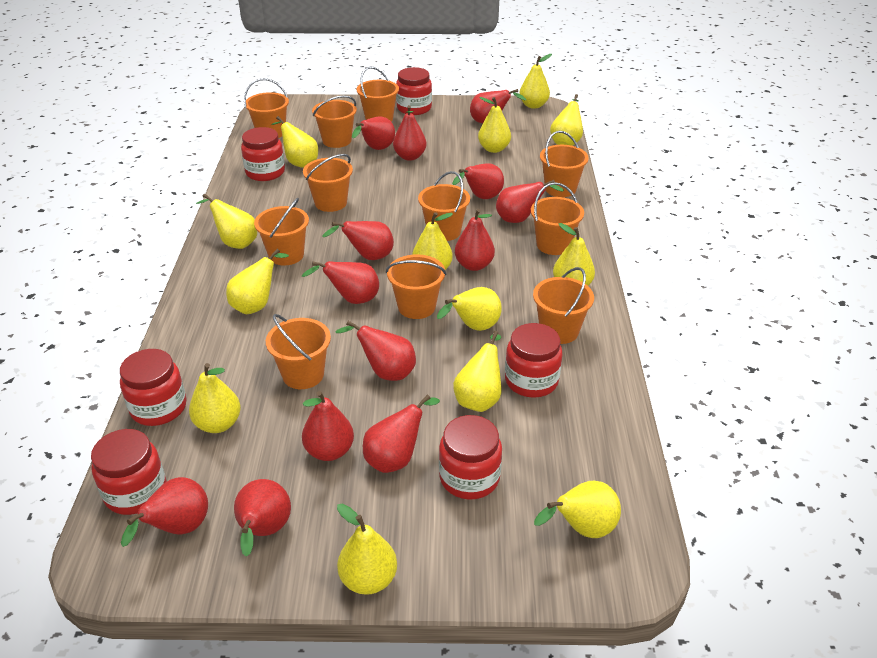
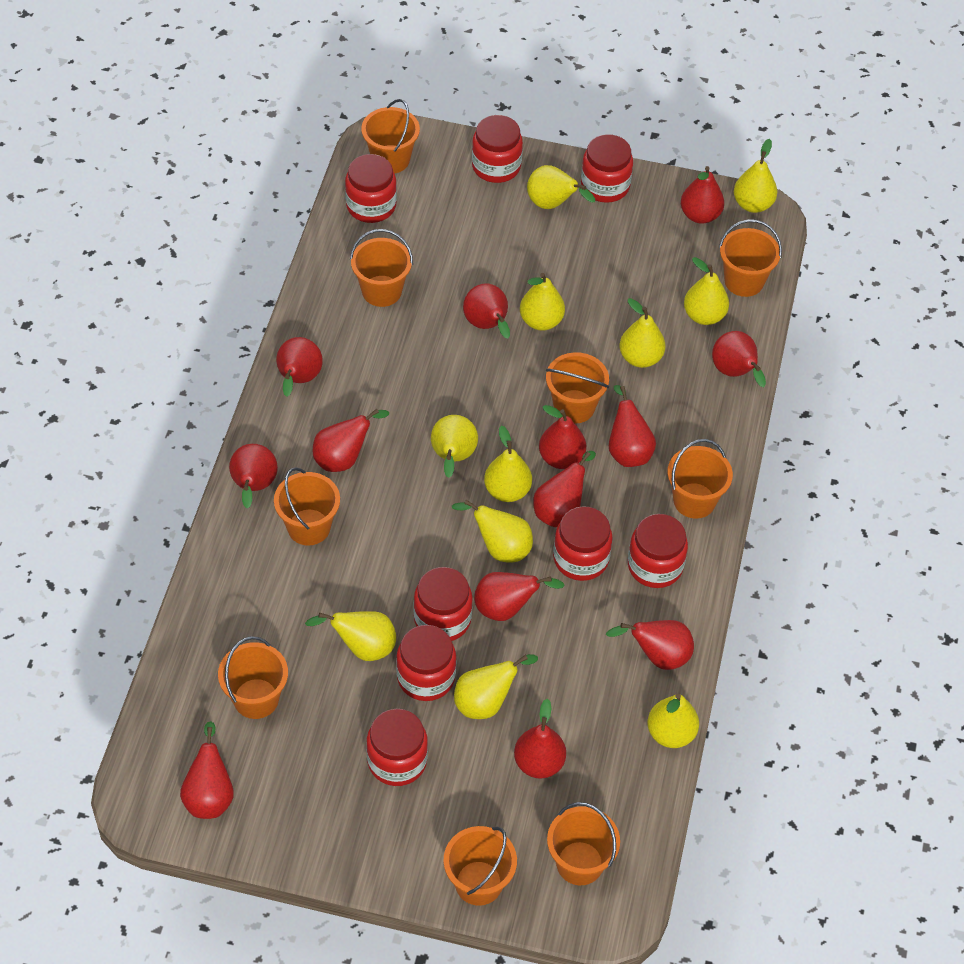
orange bucket: [244,78,289,138] [254,198,309,265] [266,314,331,389] [303,154,353,212] [312,95,357,148] [356,67,399,122] [386,254,447,319] [418,171,470,241] [531,182,584,255] [533,267,594,344] [540,131,589,197] = 11 -> [218,636,288,719] [274,467,340,545] [350,229,413,307] [361,99,420,173] [443,826,517,906] [546,352,609,423] [547,802,620,885] [667,439,733,519] [719,219,782,297] = 9
red jar: [91,429,166,515] [120,349,186,426] [241,127,285,181] [396,67,432,115] [439,415,502,499] [505,323,562,398] = 6 -> [345,154,397,223] [366,709,428,786] [396,625,456,701] [414,567,473,641] [472,115,523,183] [553,506,613,581] [581,134,633,203] [628,514,688,588] = 8
yellow pear: [189,363,241,433] [196,194,257,249] [226,249,289,314] [271,116,318,168] [337,504,397,595] [412,212,453,270] [437,287,502,331] [453,331,501,412] [478,97,511,153] [519,54,552,109] [534,481,621,538] [550,94,583,146] [553,223,595,286] = 13 -> [305,611,396,661] [431,415,478,478] [452,500,533,563] [454,654,538,719] [484,426,532,502] [520,273,565,331] [527,165,595,209] [620,298,665,368] [647,694,699,748] [684,257,729,325] [734,139,777,213] = 11

